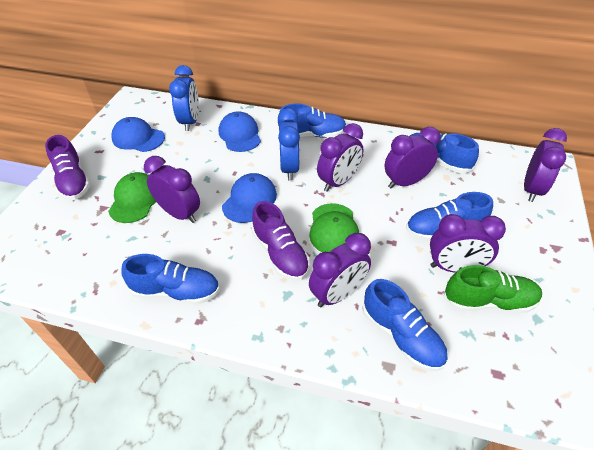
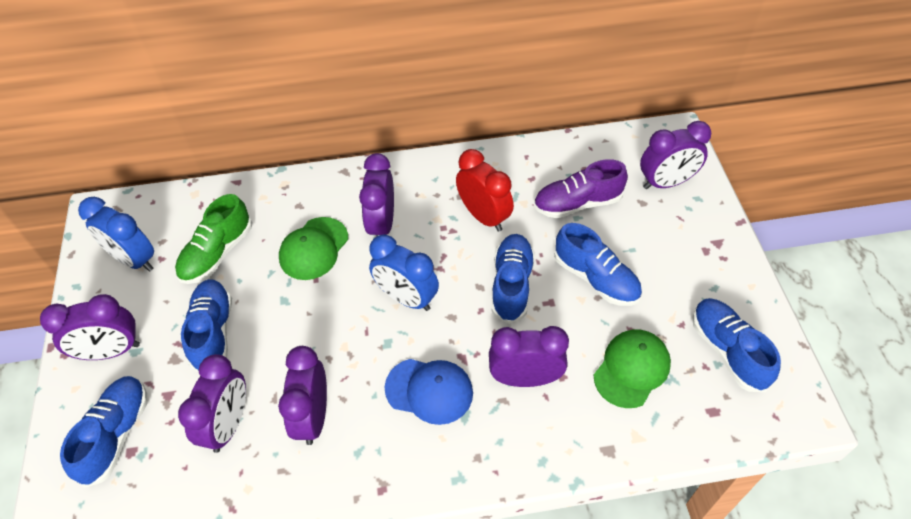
blue cap: [111,117,165,152] [219,111,261,152] [222,173,277,223] = 3 -> [385,359,473,425] = 1
purple shoe: [45,135,90,200] [252,201,310,281] = 2 -> [534,159,628,218] = 1
red clock: none = 0 -> [456,149,514,232] = 1

